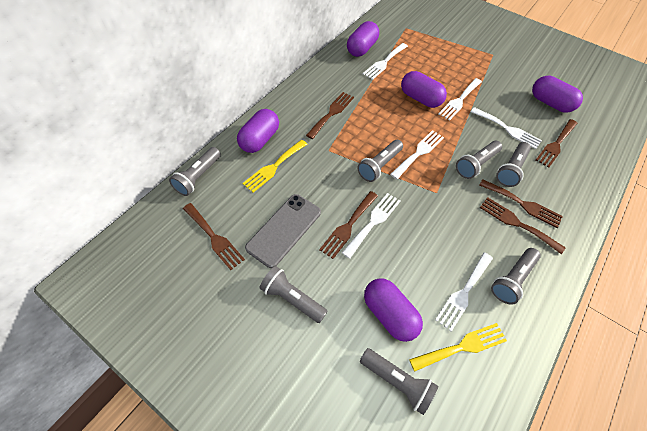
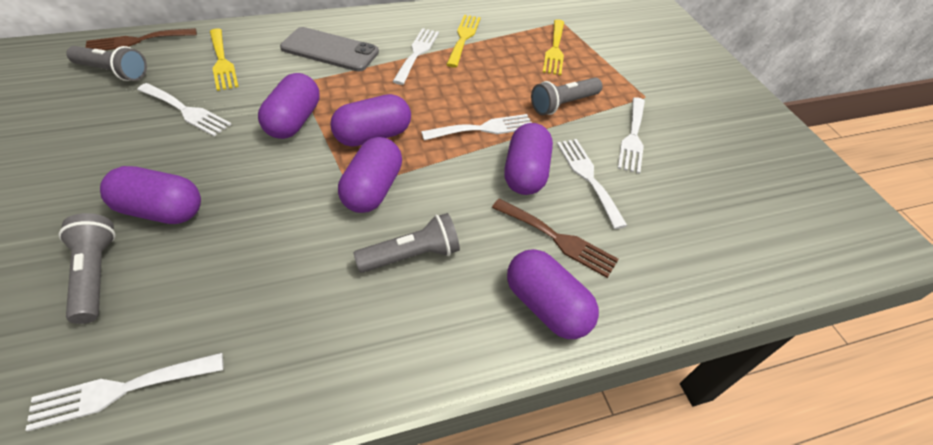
brown fork: [183,203,245,270] [306,92,354,139] [319,191,378,259] [479,179,563,228] [480,197,566,254] [536,119,578,168] = 6 -> [85,28,197,50] [492,199,619,278] = 2
grey flashlight: [169,147,221,196] [260,266,328,323] [357,140,403,182] [360,348,439,415] [456,141,502,179] [491,248,541,305] [496,142,531,187] = 7 -> [58,213,116,324] [66,46,147,81] [353,213,460,273] [531,77,603,115] = 4
purple capsule: [237,109,279,153] [347,21,379,57] [364,278,423,342] [401,71,447,108] [532,76,583,113] = 5 -> [100,166,201,224] [258,73,320,139] [330,94,411,147] [338,137,402,213] [504,123,553,195] [507,249,599,339] = 6
yellow fork: [243,140,307,193] [409,323,507,372] = 2 -> [210,28,239,91] [446,15,481,68] [543,19,564,75] = 3

